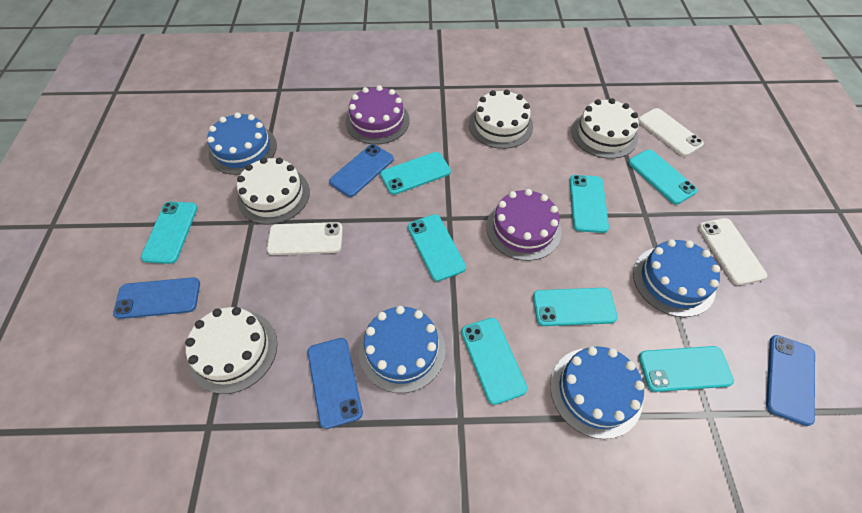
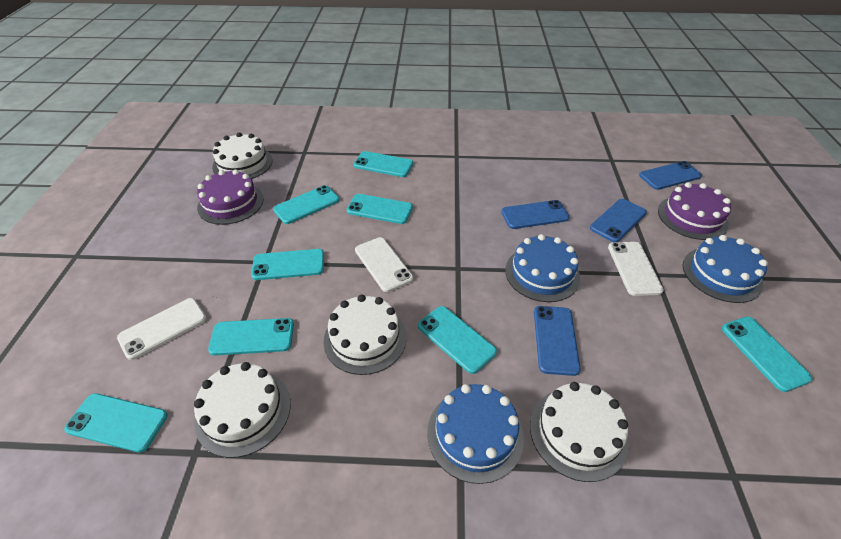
blue cake: [207,112,277,175] [359,306,445,393] [550,346,644,439] [633,239,720,317] = 4 -> [427,384,524,484] [505,234,580,302] [683,235,768,303] = 3

